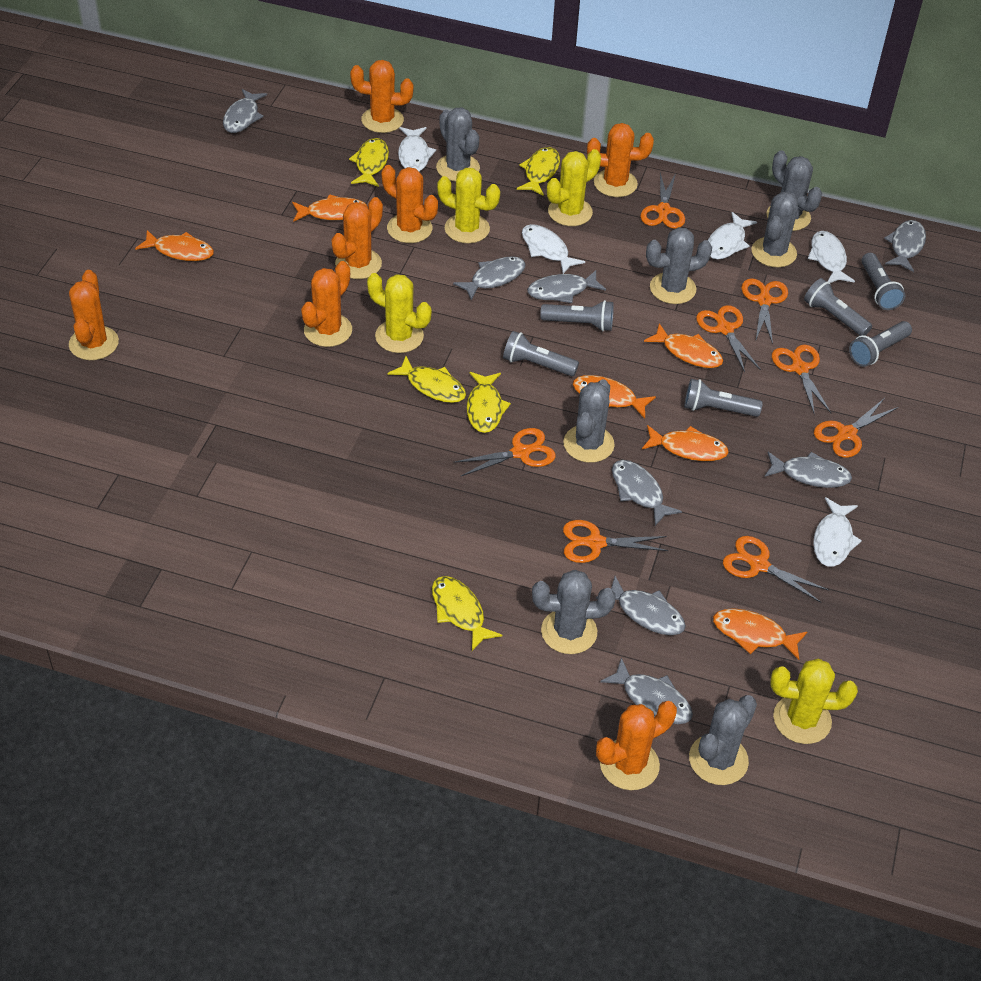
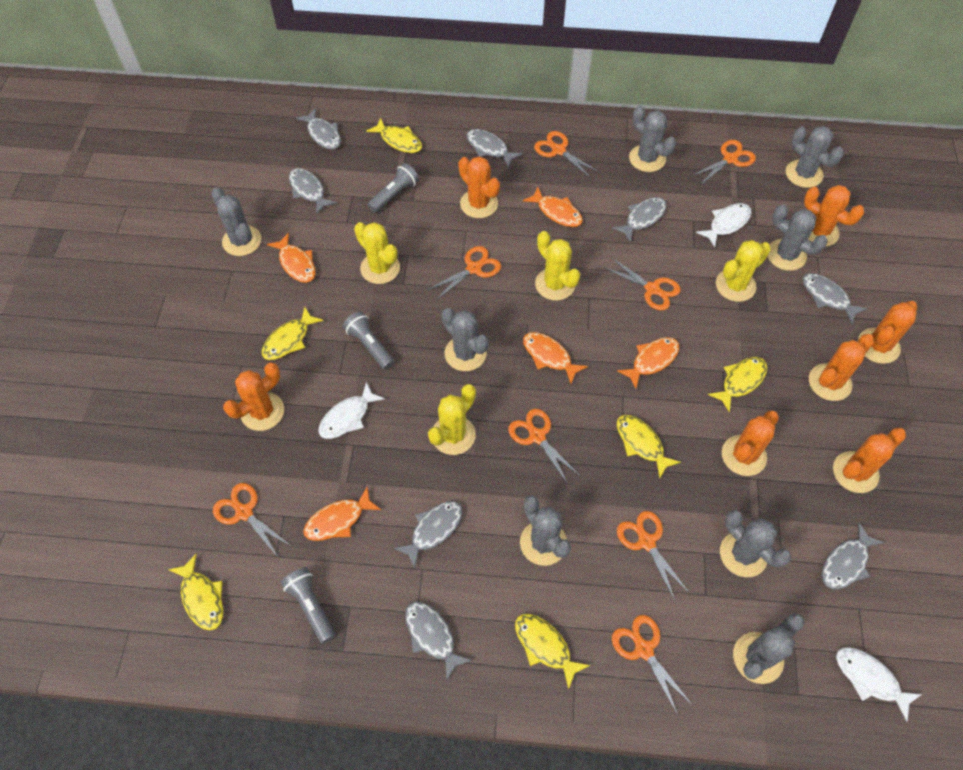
grey cactus: [436,107,480,181] [532,570,616,654] [563,379,615,463] [646,227,712,304] [689,695,757,785] [751,192,798,267] [767,151,822,231] = 7 -> [211,187,261,256] [442,308,489,371] [520,496,571,566] [629,105,676,172] [720,510,791,577] [733,613,804,684] [768,205,828,271] [786,126,844,188] = 8
grey flashlight: [503,331,579,376] [540,300,614,331] [684,379,763,417] [804,278,872,336] [849,321,912,367] [861,253,906,310] = 6 -> [281,567,335,644] [343,311,394,370] [368,163,419,213] = 3
orange fish: [135,230,214,261] [292,194,368,222] [573,375,656,418] [642,425,729,461] [644,323,723,368] [713,608,807,660] = 6 -> [267,233,316,283] [303,486,381,541] [523,187,583,227] [523,332,588,384] [617,337,679,388] = 5
white fish: [398,127,436,171] [522,224,585,274] [708,212,757,260] [808,231,855,283] [813,497,862,567] = 5 -> [318,382,385,439] [696,203,751,247] [836,647,922,721] = 3
yellow fish: [349,138,389,187] [387,356,466,403] [432,576,502,651] [467,372,511,433] [517,147,560,196] = 5 -> [168,554,223,630] [262,307,324,360] [366,118,422,153] [515,614,590,689] [617,415,681,478] [708,357,767,412] = 6

